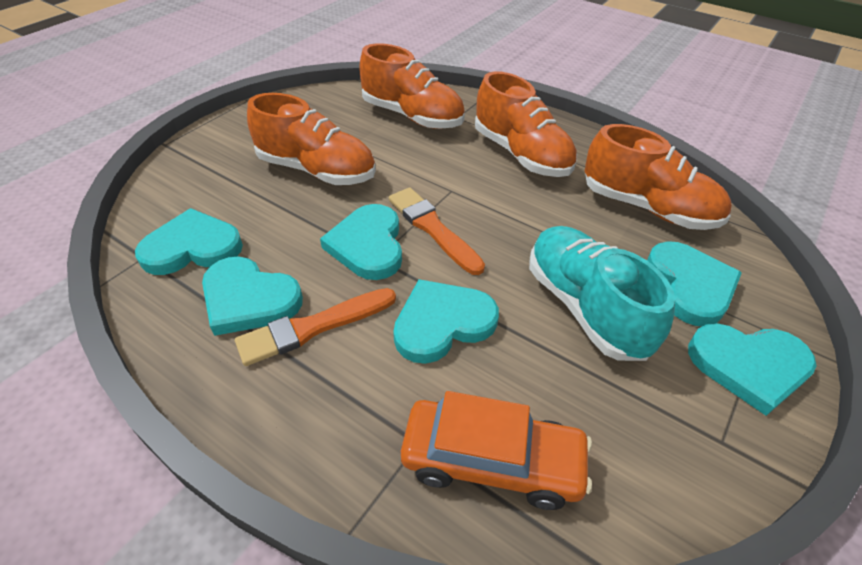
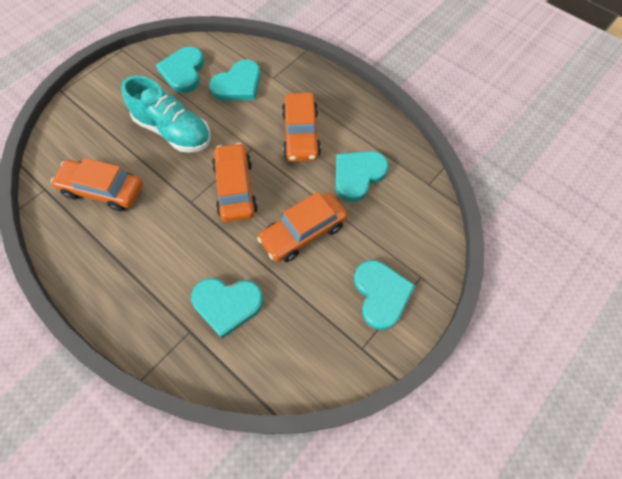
orange brush: [235,288,396,366] [389,187,485,275] = 2 -> none = 0
orange car: [401,391,592,510] = 1 -> [51,158,143,212] [212,143,258,222] [257,192,348,262] [282,93,321,162] = 4
orange shoe: [247,93,376,185] [360,43,465,129] [475,71,577,177] [585,124,732,230] = 4 -> none = 0
turquoise heart: [135,208,243,275] [202,257,303,336] [320,204,402,280] [393,279,499,364] [647,242,742,326] [688,323,816,416] = 6 -> [156,47,204,93] [191,278,264,339] [209,60,261,100] [336,151,389,202] [354,260,416,330] = 5

